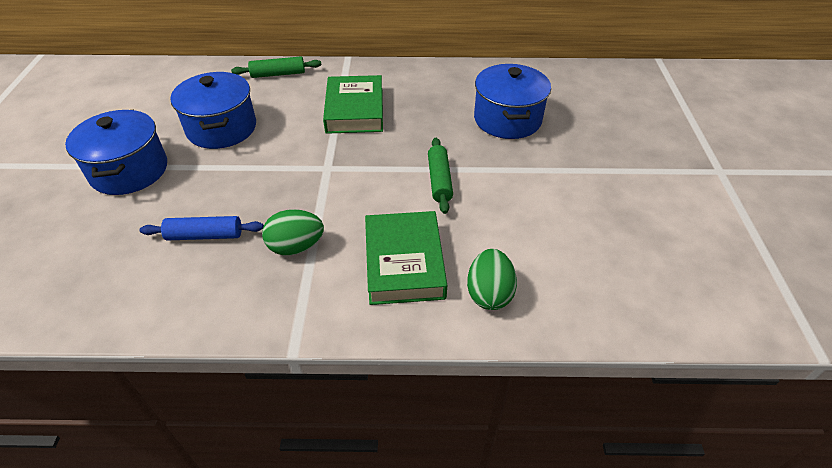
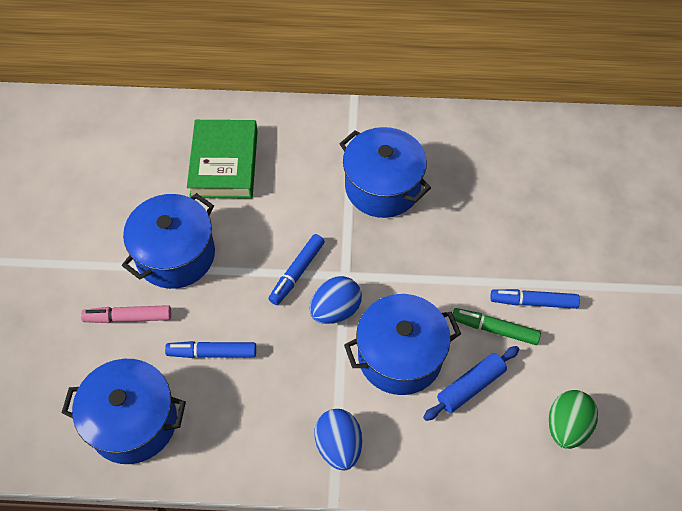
blue egg: none = 0 -> [310,276,362,324] [315,409,362,471] = 2
blue marker: none = 0 -> [165,341,256,358] [268,234,325,305] [490,289,580,309] = 3
blue pot: [65,110,167,195] [170,72,256,149] [474,64,551,139] = 3 -> [62,359,186,464] [122,193,215,289] [339,127,431,218] [344,294,461,395] = 4
green book: [323,75,383,134] [365,211,447,305] = 2 -> [187,120,258,198] = 1
green egg: [262,209,324,256] [467,249,517,310] = 2 -> [549,390,598,449] = 1
green marker: none = 0 -> [453,308,541,345] = 1
green rolling pin: [231,56,321,78] [428,138,453,214] = 2 -> none = 0
pink marker: none = 0 -> [81,305,171,323] = 1

